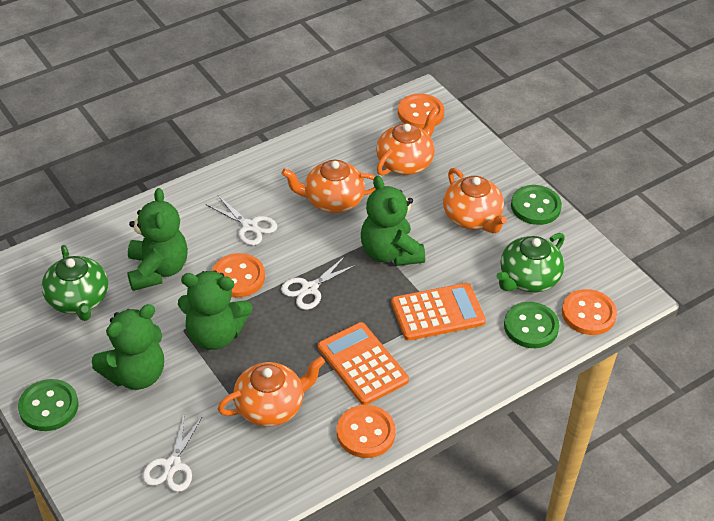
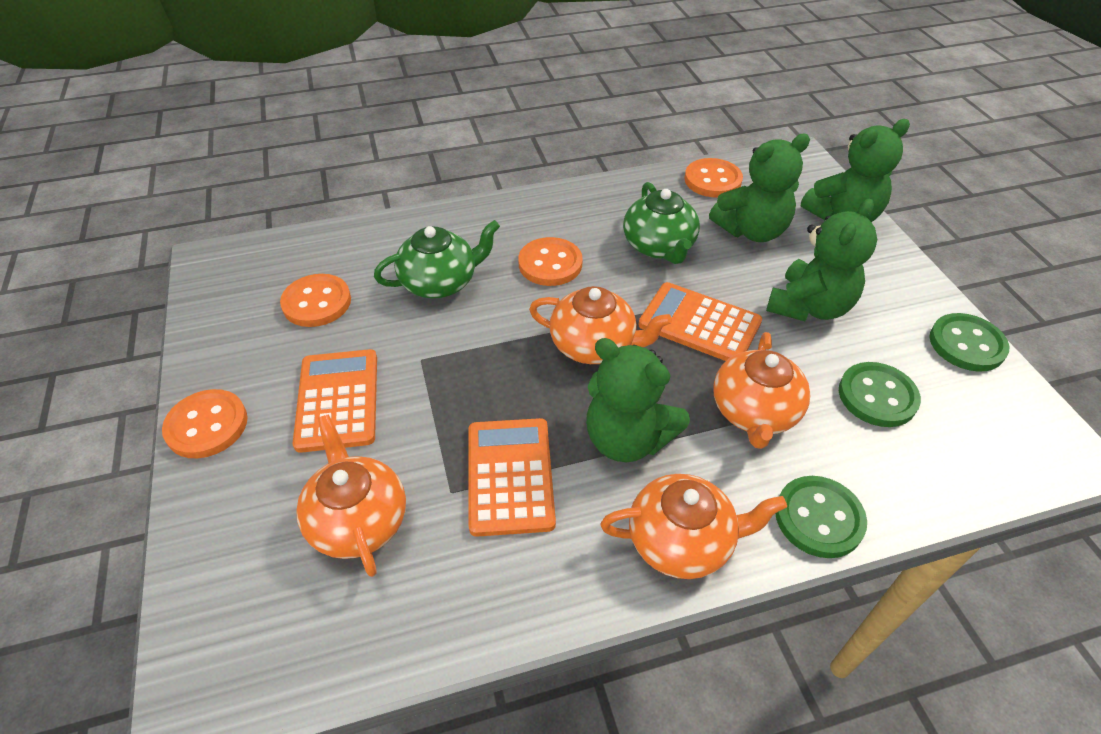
orange calculator: [318,322,409,405] [391,283,486,341] = 2 -> [293,349,377,453] [469,418,556,537] [638,282,762,361] = 3
white scissors: [143,416,203,492] [206,196,277,245] [281,256,356,310] = 3 -> none = 0

